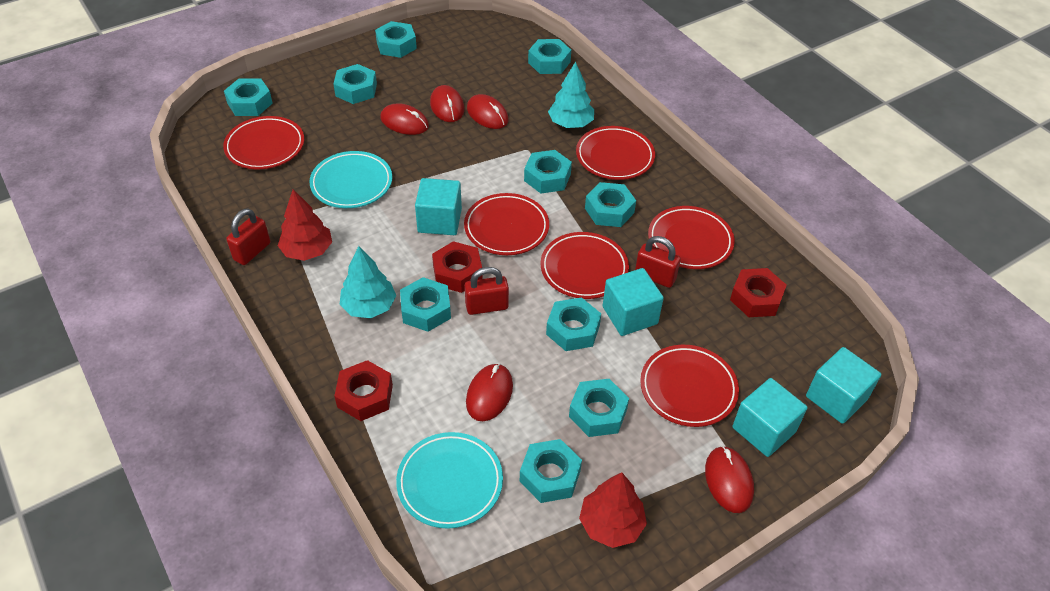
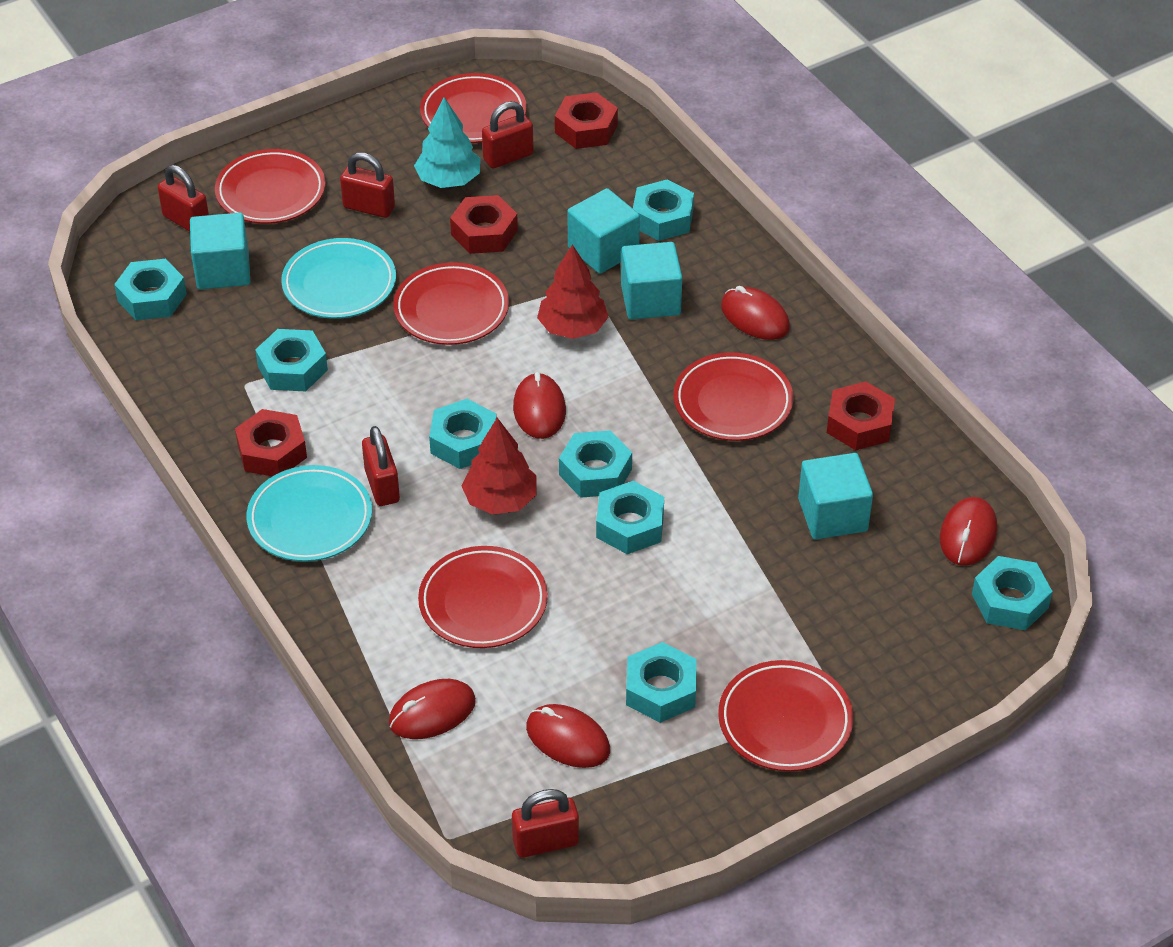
red nut: [334,360,393,421] [432,241,482,293] [730,268,787,317] = 3 -> [235,409,307,476] [450,195,518,254] [555,92,618,149] [827,382,895,450] = 4
red padlock: [226,209,270,265] [465,267,509,315] [635,236,681,288] = 3 -> [158,165,209,232] [340,152,395,218] [362,426,400,506] [482,101,534,168] [512,789,579,858] = 5
turquoise nut: [224,79,273,116] [334,64,377,104] [375,21,417,58] [400,277,451,332] [520,439,582,503] [524,150,572,193] [528,39,571,74] [546,297,601,351] [569,379,629,437] [585,182,636,227] = 10 -> [114,259,187,320] [255,329,328,392] [429,399,497,469] [559,430,632,498] [596,481,664,554] [626,642,697,723] [633,179,694,241] [972,556,1053,630] = 8
turquoise tree: [339,246,396,318] [548,62,594,128] = 2 -> [414,97,480,188] = 1

